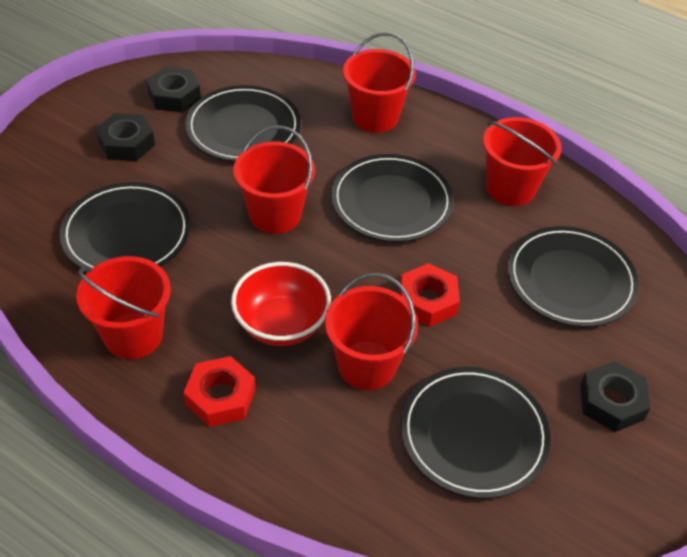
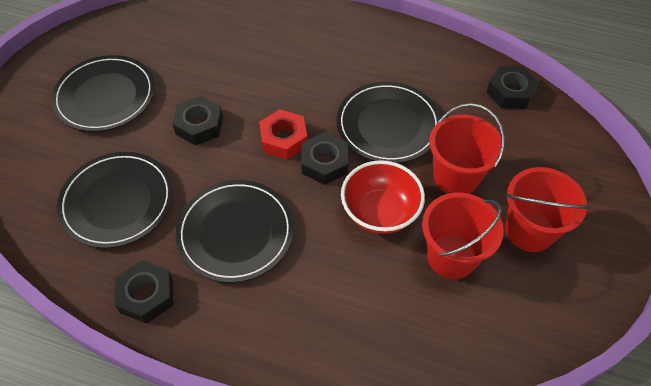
black nut: [95,113,155,161] [146,66,201,113] [581,361,651,432] = 3 -> [115,260,173,324] [172,96,223,146] [301,132,348,185] [487,66,539,109] = 4
black plate: [60,182,191,269] [186,85,301,162] [331,154,454,242] [401,367,551,499] [508,226,639,327] = 5 -> [51,55,155,132] [57,152,173,248] [176,180,294,283] [337,82,441,163] = 4
red bucket: [76,256,171,359] [233,125,315,234] [325,273,418,390] [343,32,416,133] [483,117,561,206] = 5 -> [422,193,504,279] [429,103,505,194] [505,167,590,252] = 3
red nut: [184,356,255,427] [400,263,460,327] = 2 -> [259,109,307,160] = 1

